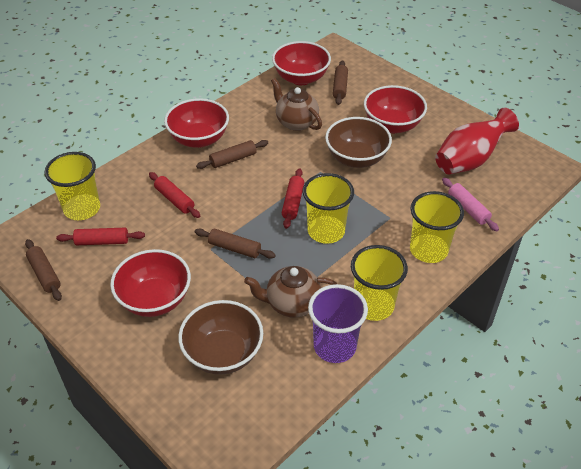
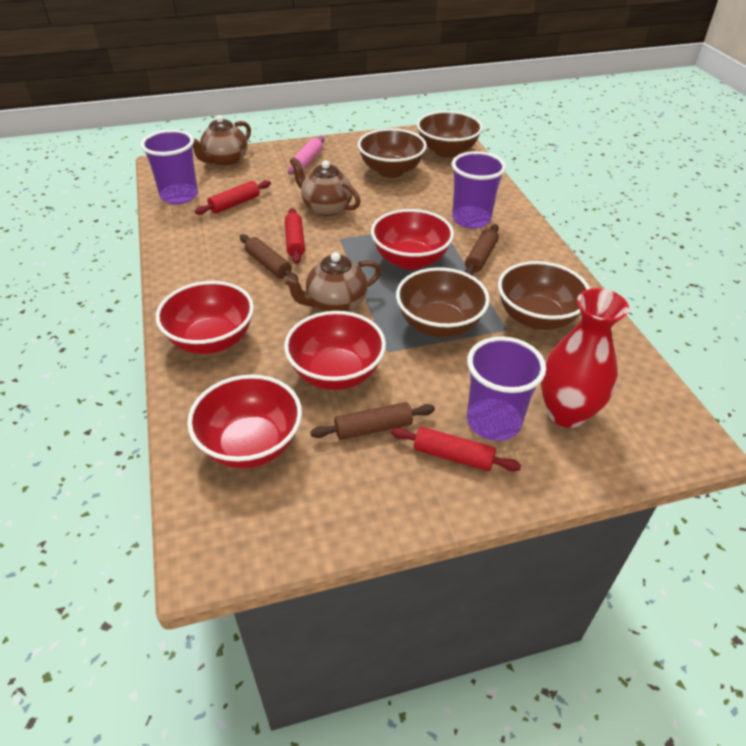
brown bowl: [178,300,263,375] [325,117,392,168] = 2 -> [358,128,427,178] [396,267,490,338] [417,111,483,158] [498,261,590,330] = 4
brown rolling pin: [25,239,62,301] [195,228,276,259] [196,140,268,169] [333,60,348,105] = 4 -> [240,234,298,280] [310,402,435,440] [465,224,499,275] = 3
brown teapot: [244,266,337,318] [271,78,322,131] = 2 -> [193,115,251,167] [283,252,381,312] [290,157,361,216] = 3
purple cup: [308,284,368,363] = 1 -> [141,130,198,204] [452,151,506,229] [467,336,546,441] = 3
yellow cup: [44,152,100,220] [302,173,354,244] [351,245,408,321] [410,191,464,263] = 4 -> none = 0

